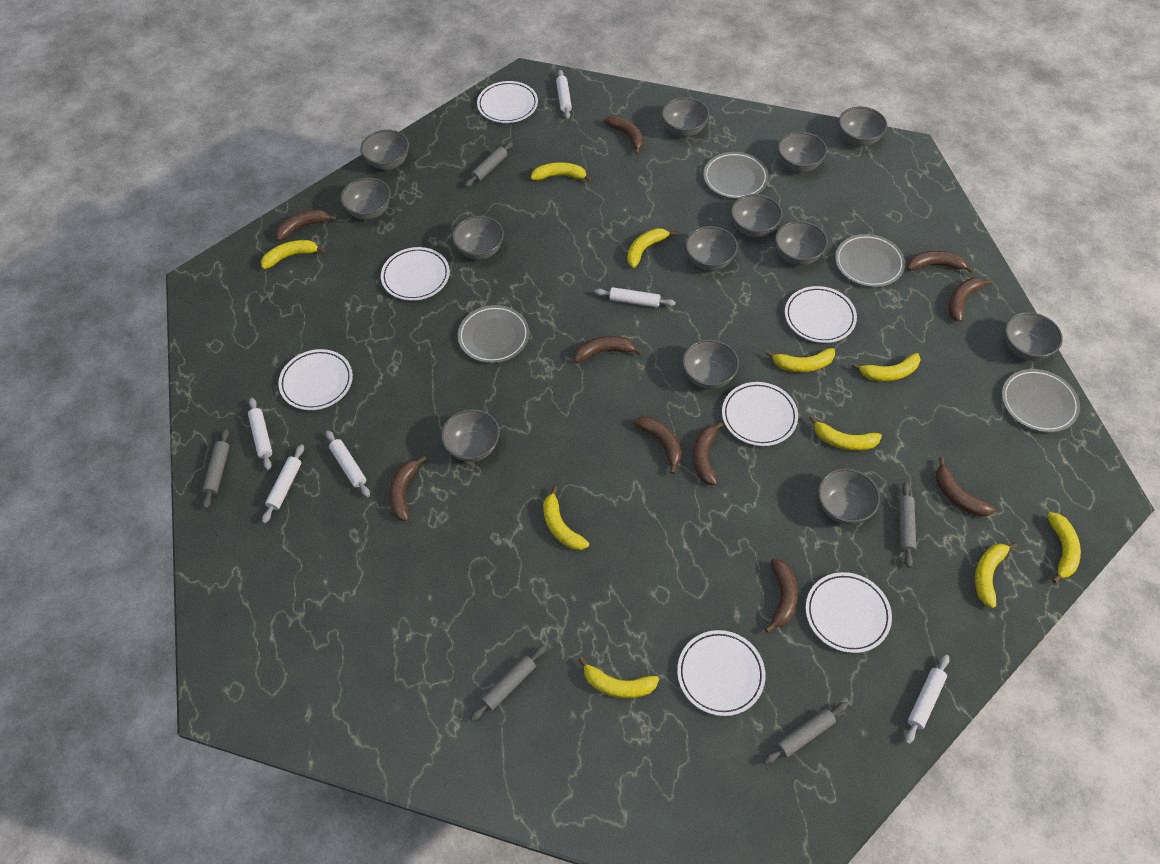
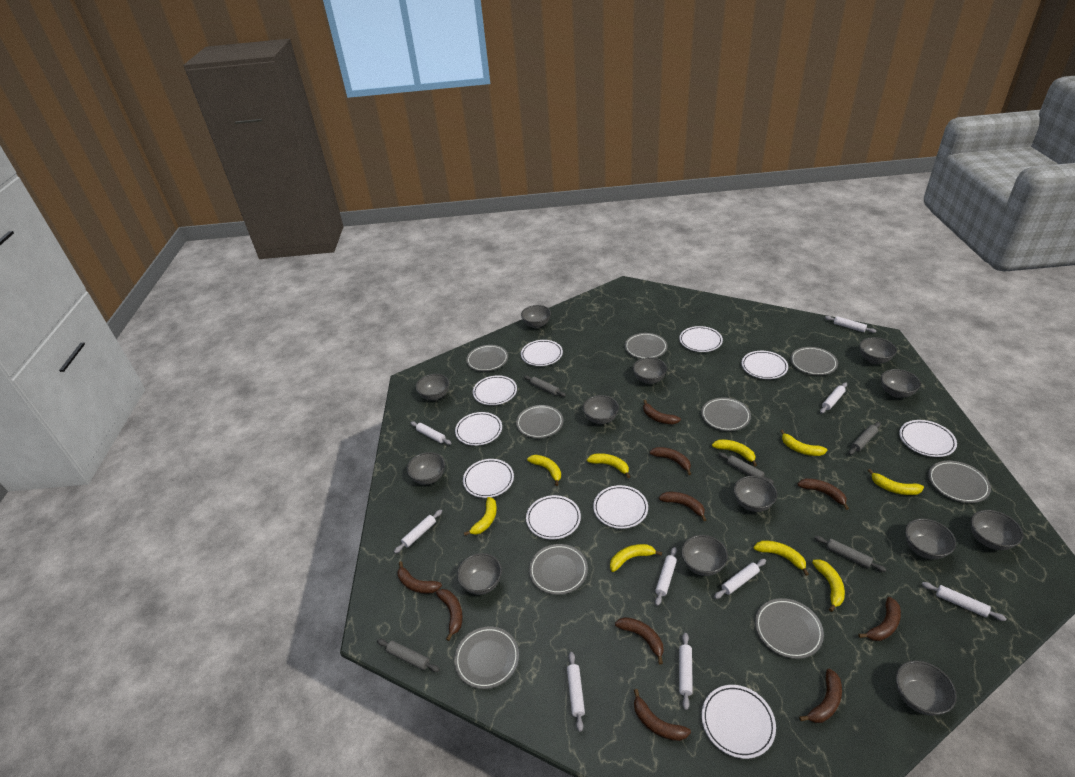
grey plate: [458,305,529,363] [703,152,769,199] [835,234,905,287] [1002,369,1080,432] = 4 -> [454,627,519,689] [466,345,508,371] [516,405,563,438] [529,544,588,595] [625,333,668,359] [701,398,751,431] [755,598,824,659] [790,347,838,375] [928,461,991,503] = 9
white plate: [278,349,353,410] [381,247,450,301] [477,81,538,123] [677,630,765,716] [722,382,798,446] [785,286,857,343] [806,572,892,653] = 7 -> [455,412,502,446] [463,459,514,498] [473,375,517,405] [521,340,563,366] [526,495,581,539] [593,485,648,529] [679,326,723,352] [702,685,776,759] [742,351,788,379] [899,420,957,457] = 10
white rolling pin: [248,398,272,470] [262,444,304,523] [326,430,370,497] [556,70,572,119] [594,287,676,308] [905,654,949,744] = 6 -> [394,510,442,553] [411,421,452,445] [567,652,585,732] [655,547,677,606] [679,633,693,710] [714,559,766,599] [820,382,847,414] [825,316,876,333] [922,582,1007,621] = 9
yellow banana: [261,240,325,269] [531,162,592,182] [543,486,589,550] [578,657,659,698] [627,228,677,268] [766,348,835,372] [809,416,882,451] [852,353,921,381] [975,542,1018,608] [1047,512,1081,583] = 10 -> [464,497,497,536] [527,455,561,486] [587,453,630,478] [610,544,662,572] [712,439,757,466] [754,541,809,576] [780,430,828,456] [812,559,845,612] [868,469,924,495] = 9

